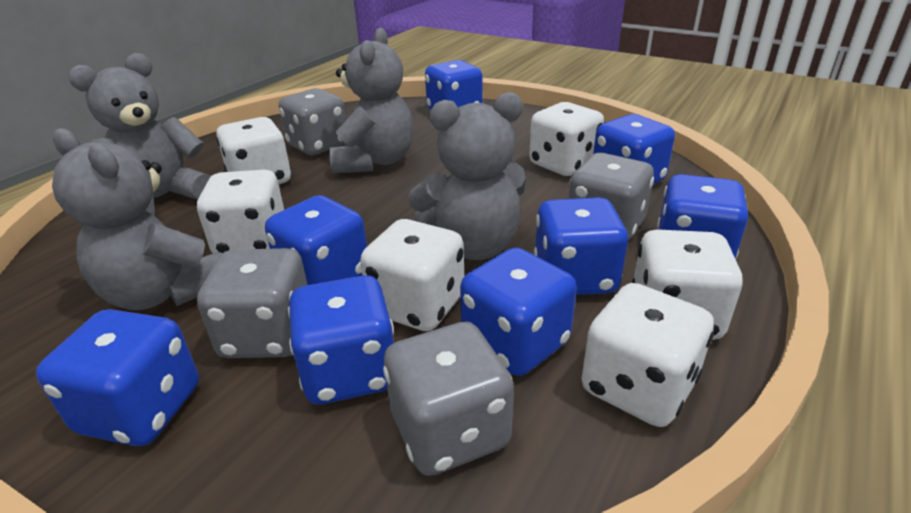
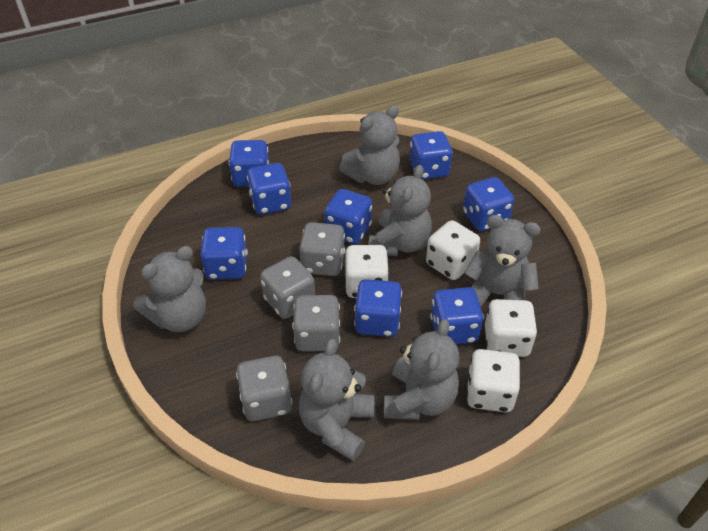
grey teddy bear: [52,128,221,310] [68,53,211,216] [329,27,413,174] [408,92,526,260] = 4 -> [133,246,206,332] [299,339,375,461] [339,106,400,185] [369,165,432,256] [384,319,459,420] [464,215,541,307] = 6
white dice: [196,169,284,254] [216,117,291,184] [360,219,464,331] [529,102,604,176] [581,283,714,427] [632,229,743,340] = 6 -> [344,245,389,298] [426,220,480,280] [466,349,521,412] [485,299,538,357] = 4

